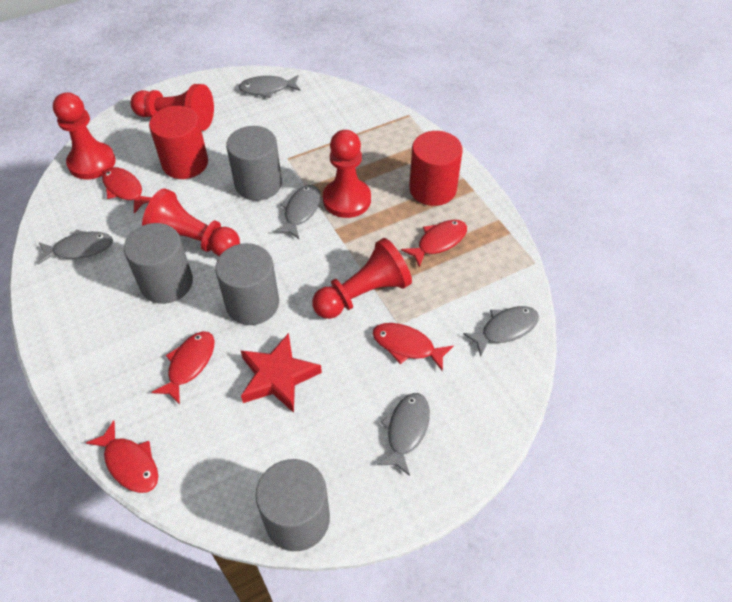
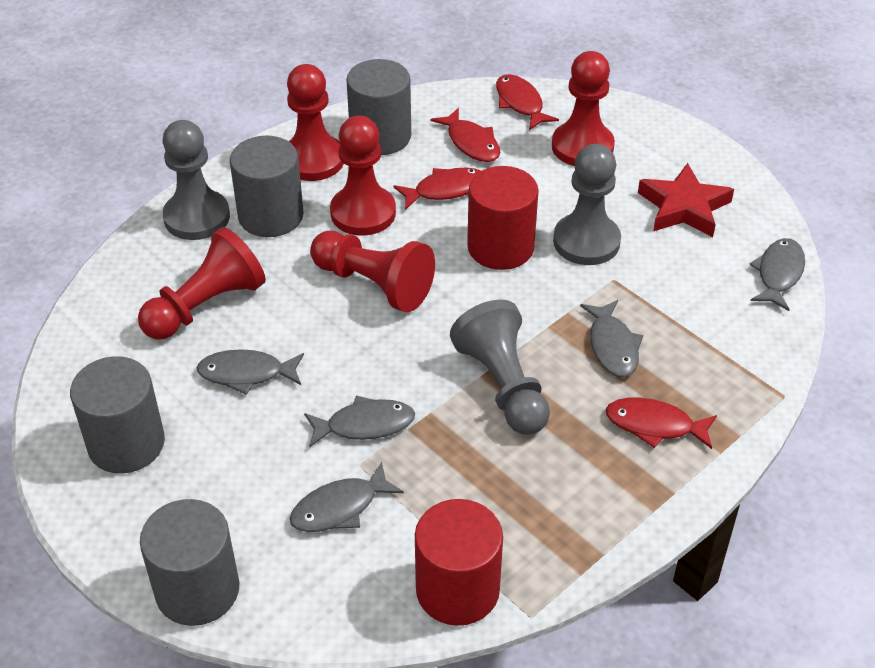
grey pawn: none = 0 -> [163,120,230,240] [450,300,550,435] [553,144,621,265] = 3
red fish: [86,420,158,493] [102,167,152,213] [151,331,215,405] [373,323,454,371] [401,220,467,268] = 5 -> [393,168,481,210] [431,108,500,162] [496,74,559,130] [606,397,717,449] = 4

